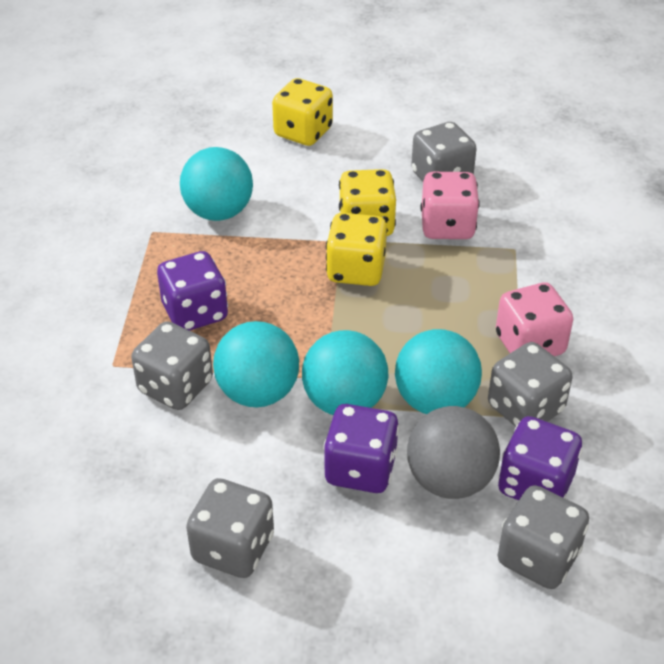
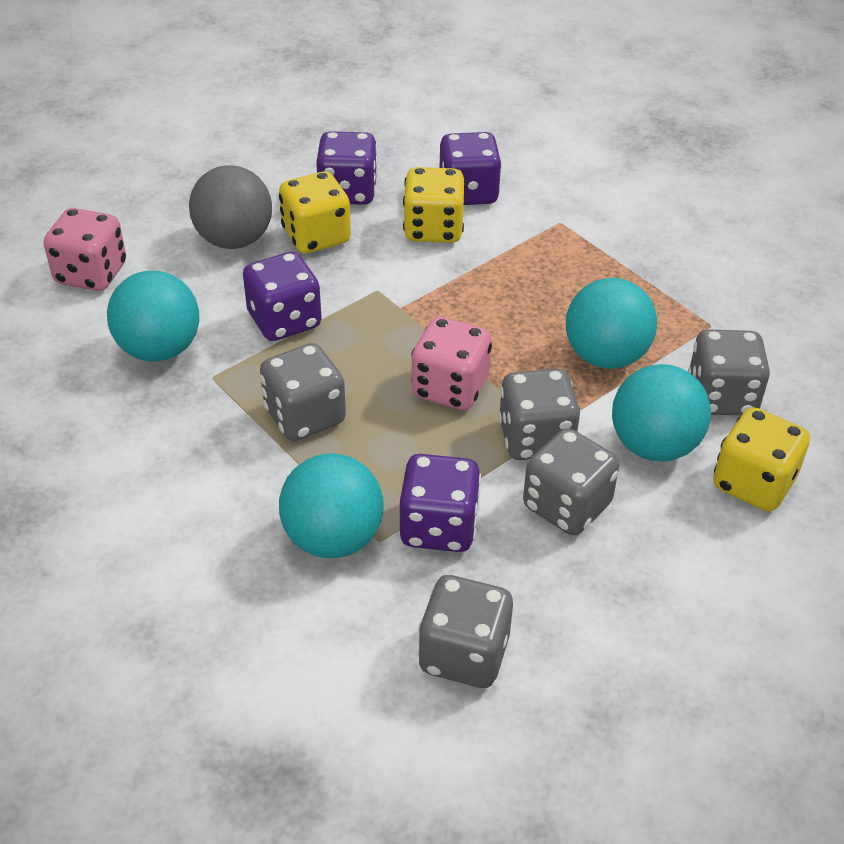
purple dice: [157,251,228,331] [323,404,399,493] [498,416,582,500] = 3 -> [243,252,322,341] [316,131,378,205] [400,454,481,552] [440,132,502,205] = 4

